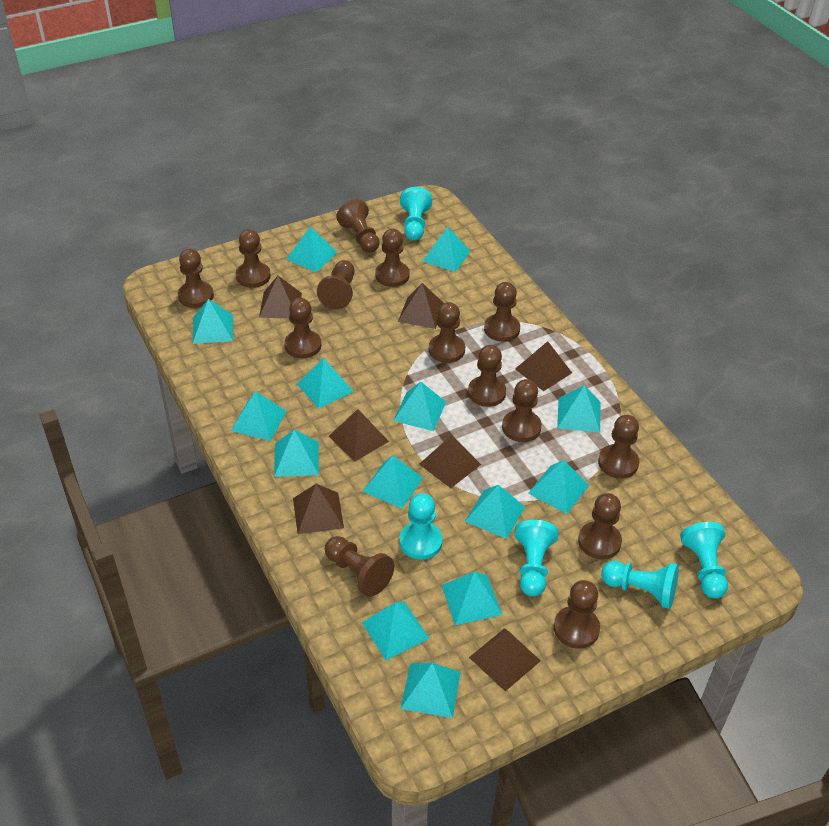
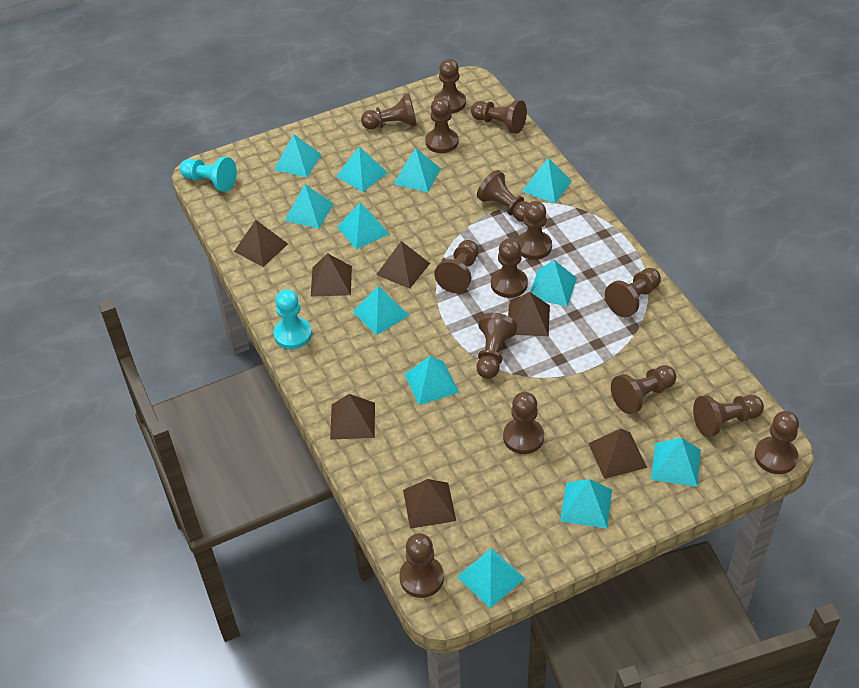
brown pawn: [178,249,214,308] [236,229,271,288] [284,298,322,358] [317,260,355,309] [325,536,394,597] [336,199,380,253] [375,229,410,287] [429,302,465,363] [468,345,506,407] [484,282,520,342] [502,379,542,442] [554,580,600,649] [578,493,622,559] [598,415,639,479] = 14 -> [361,93,417,129] [399,533,444,598] [425,97,459,153] [434,59,466,114] [434,240,479,293] [471,100,527,134] [476,313,517,379] [477,170,529,222] [491,238,528,298] [503,392,544,454] [516,201,552,260] [605,268,661,317] [611,365,676,414] [693,395,764,437] [755,411,799,474] = 15
turquoise pawn: [399,493,443,560] [400,187,432,241] [514,520,559,596] [601,561,679,609] [680,522,728,599] = 5 -> [180,157,237,192] [274,289,312,349] = 2
turquoise pyramid: [193,299,233,344] [231,391,287,441] [274,429,319,477] [286,227,338,272] [297,358,354,409] [361,602,430,660] [362,455,423,509] [393,382,446,431] [401,663,461,718] [422,227,470,272] [442,571,502,625] [465,485,525,539] [528,460,589,514] [557,385,600,433] = 14 -> [274,134,322,177] [284,184,333,229] [336,147,388,192] [337,202,389,249] [353,286,409,335] [394,148,441,192] [404,356,459,405] [457,548,525,608] [521,158,572,204] [530,260,577,307] [560,479,612,528] [651,438,701,487] = 12

